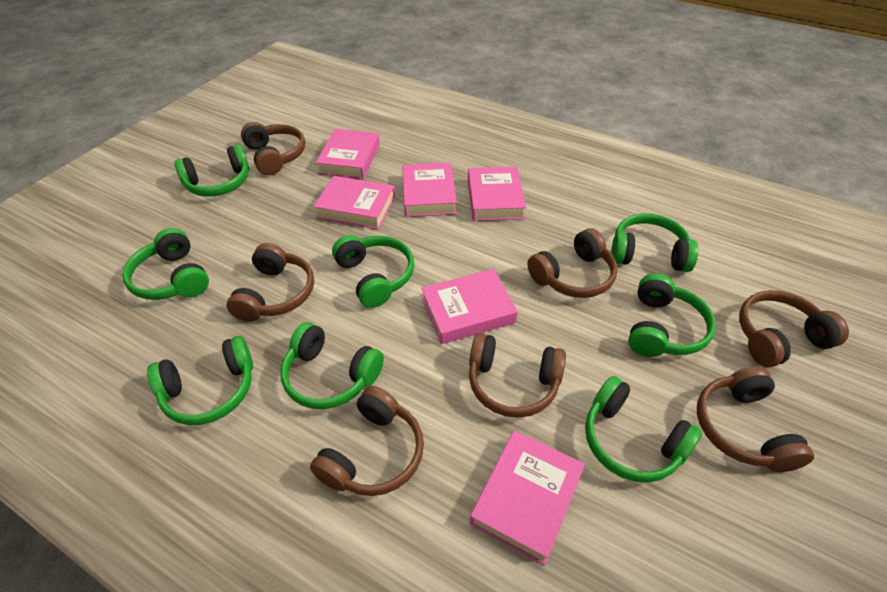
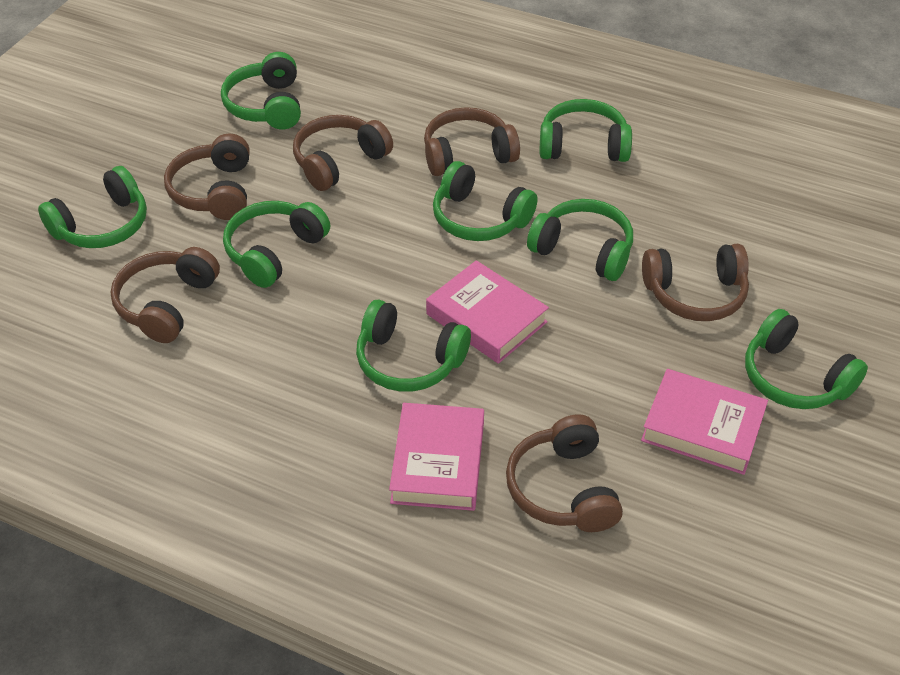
brown headphones: [227,243,314,322] [241,122,305,175] [310,386,424,496] [469,333,566,418] [527,228,618,298] [697,366,814,472] [739,290,849,367] = 7 -> [111,247,220,343] [164,133,250,220] [293,115,393,191] [424,107,520,176] [506,414,623,532] [642,244,749,321] = 6
pink book: [313,176,395,230] [316,129,380,179] [402,162,457,217] [421,269,518,344] [468,167,526,221] [470,431,585,565] = 6 -> [389,403,484,511] [426,260,549,364] [641,369,768,475] = 3

